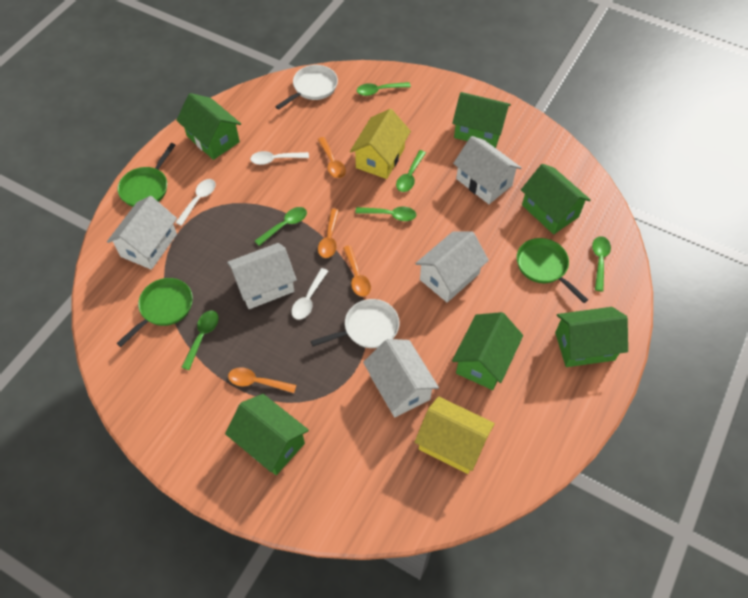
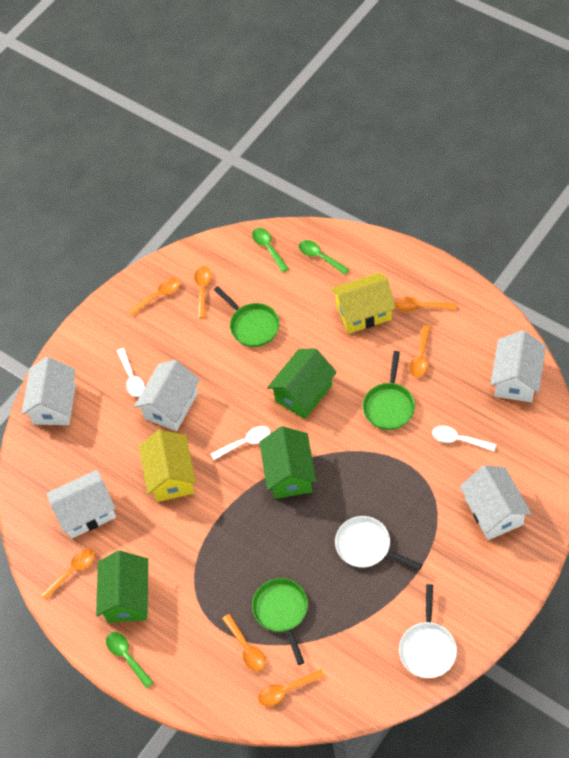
green house: [176,93,241,160] [225,394,309,475] [452,92,511,148] [452,312,523,390] [521,164,591,234] [555,307,628,367] = 6 -> [96,551,148,623] [259,426,316,499] [267,348,337,419] = 3
green spoon: [181,310,219,370] [255,207,307,246] [355,207,416,221] [357,82,411,96] [396,150,426,192] [592,236,611,291] = 6 -> [106,632,154,688] [252,228,289,272] [299,240,350,275] = 3
orange spoon: [228,367,296,393] [318,137,346,178] [318,209,339,258] [343,245,371,297] = 4 -> [41,548,95,600] [128,278,180,316] [194,266,212,318] [222,614,266,671] [258,669,325,706] [395,297,456,312] [409,325,430,377] = 7

